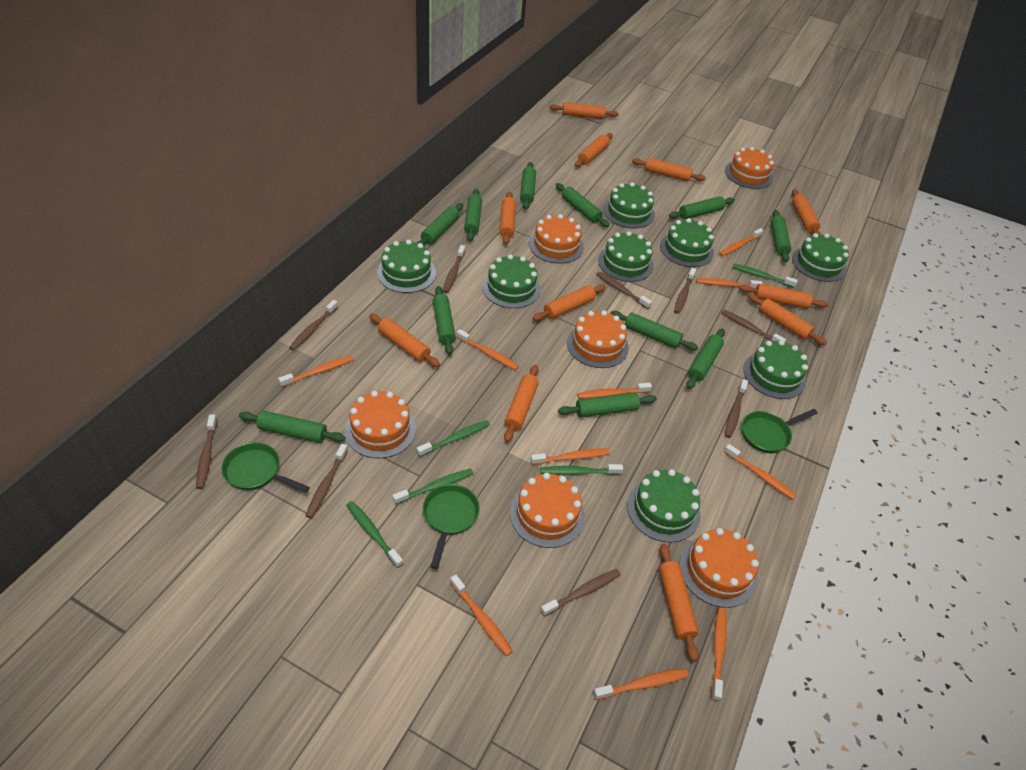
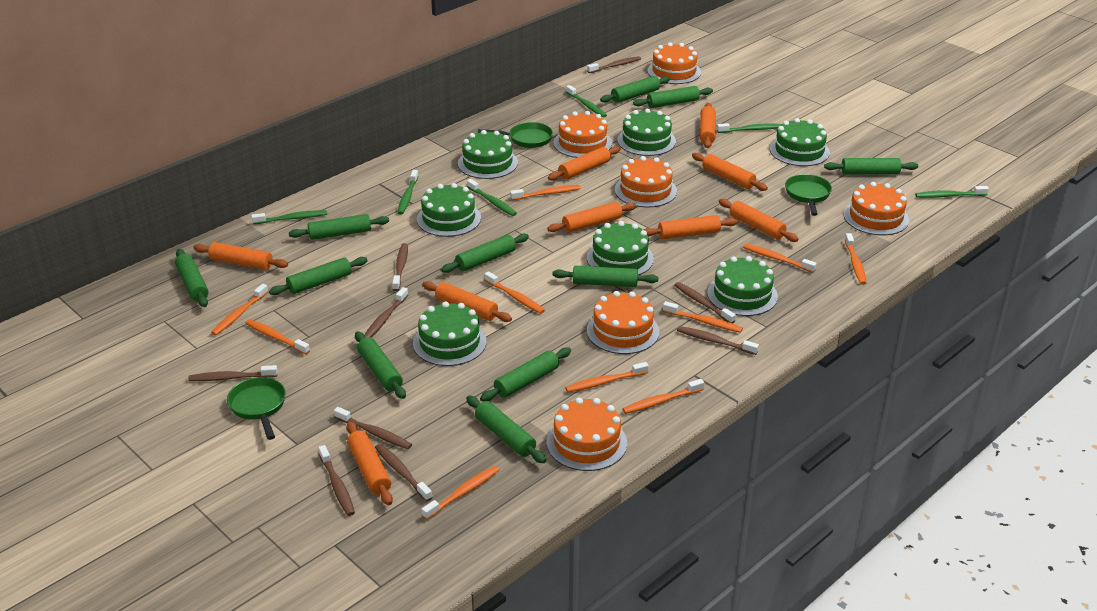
green cake: [377,240,436,293] [482,254,541,308] [598,231,654,282] [603,182,655,228] [627,469,701,543] [660,218,714,267] [743,340,808,399] [792,233,849,282] = 8 -> [413,301,487,366] [417,183,481,237] [458,130,518,179] [587,221,654,275] [617,108,676,156] [707,256,778,316] [770,118,830,166] = 7
green toothbrush: [346,501,403,568] [393,469,474,505] [417,420,490,457] [540,464,623,475] [732,264,798,288] = 5 -> [251,210,327,224] [397,170,418,215] [467,179,517,216] [566,85,607,117] [717,123,781,133] [915,186,989,198] = 6
orange rolling pin: [369,314,440,367] [499,192,516,244] [504,365,539,442] [533,284,605,321] [550,102,619,119] [575,133,613,167] [632,158,706,182] [659,543,699,662] [739,284,828,309] [748,294,827,345] [792,189,821,234] = 11 -> [193,242,288,270] [346,421,393,505] [422,281,512,322] [547,202,636,233] [548,146,620,181] [644,215,738,239] [692,153,768,191] [700,103,716,148] [719,199,799,242] = 9

